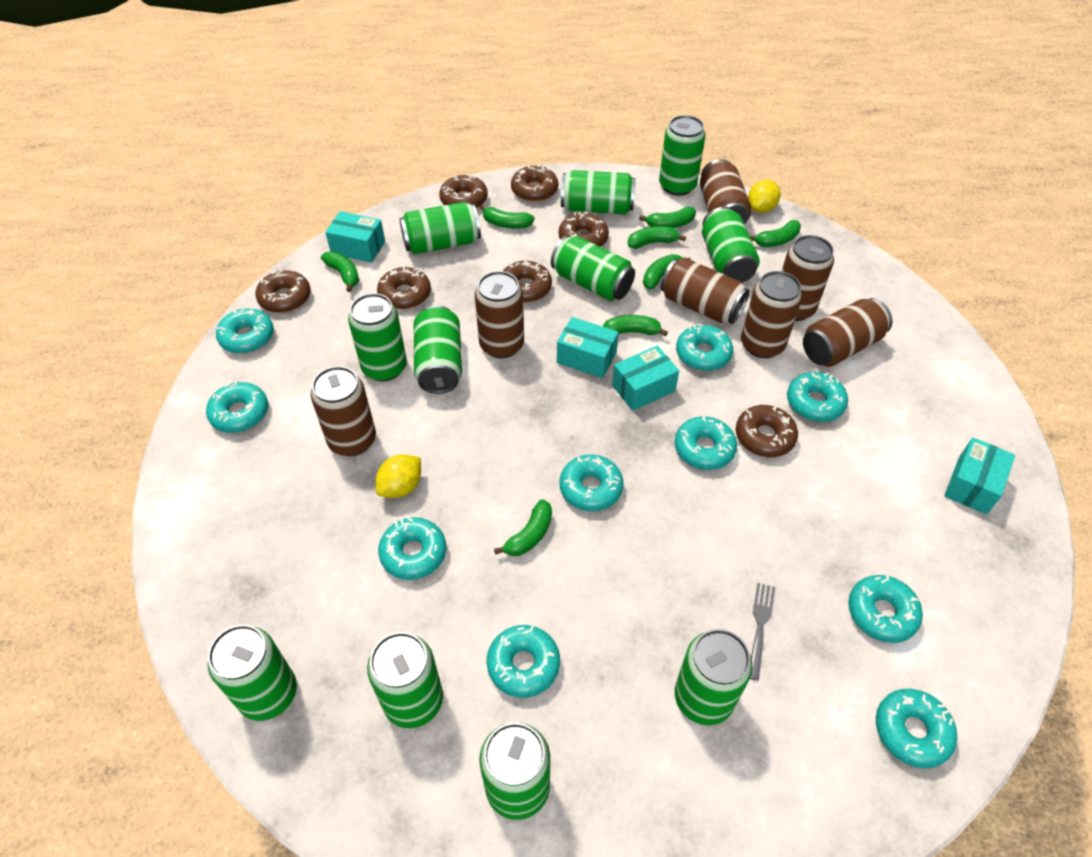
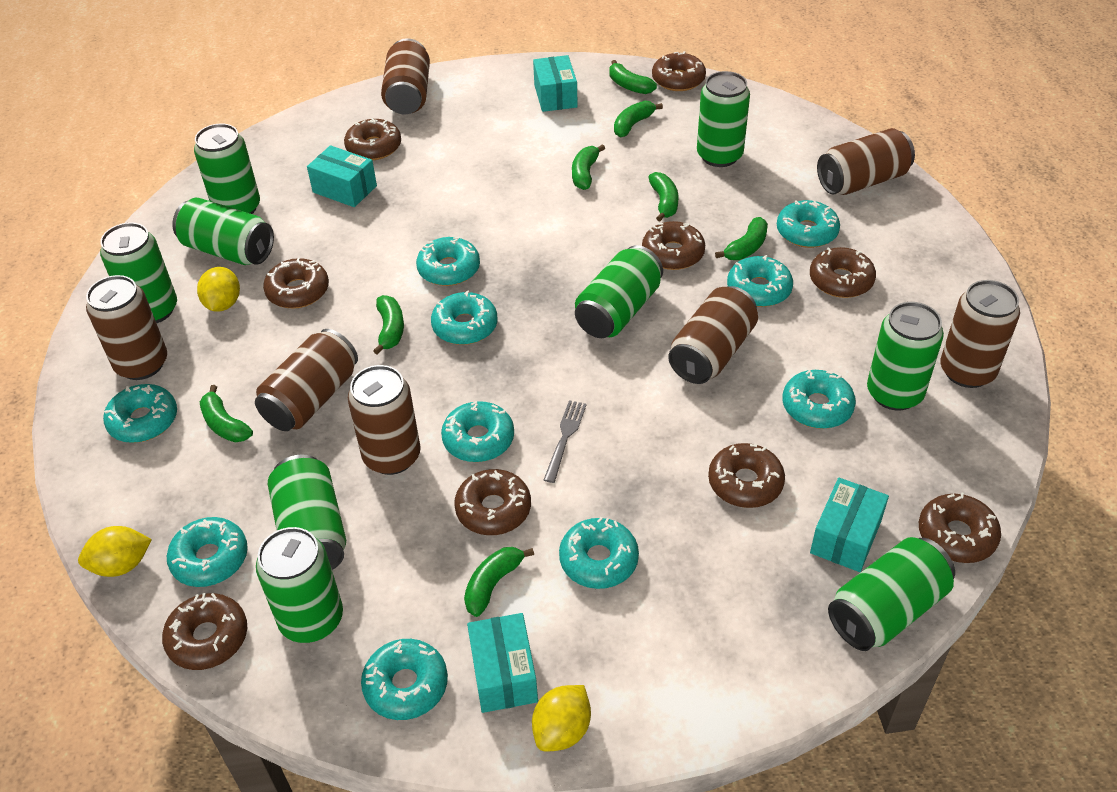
brown donut: [256,269,311,313] [377,267,431,309] [439,175,488,208] [503,260,552,302] [511,165,558,202] [558,211,609,247] [736,405,798,457] = 7 -> [162,593,247,670] [263,258,329,309] [344,118,401,160] [454,469,531,535] [642,221,705,270] [652,51,706,91] [708,443,785,508] [810,247,876,298] [919,492,1001,563] = 9
green can: [208,625,297,721] [348,293,407,381] [367,632,443,728] [399,202,481,254] [414,306,462,394] [479,723,550,820] [551,235,635,301] [561,170,636,214] [659,115,706,196] [675,629,753,725] [702,207,760,283] = 11 -> [100,222,177,323] [172,198,274,265] [194,124,260,214] [256,527,343,643] [268,455,346,570] [575,245,663,338] [697,71,750,167] [828,537,955,651] [867,302,944,411] = 9
yellow lemon: [376,455,421,498] [748,180,781,213] = 2 -> [78,526,152,577] [197,267,240,312] [532,685,591,752] = 3

